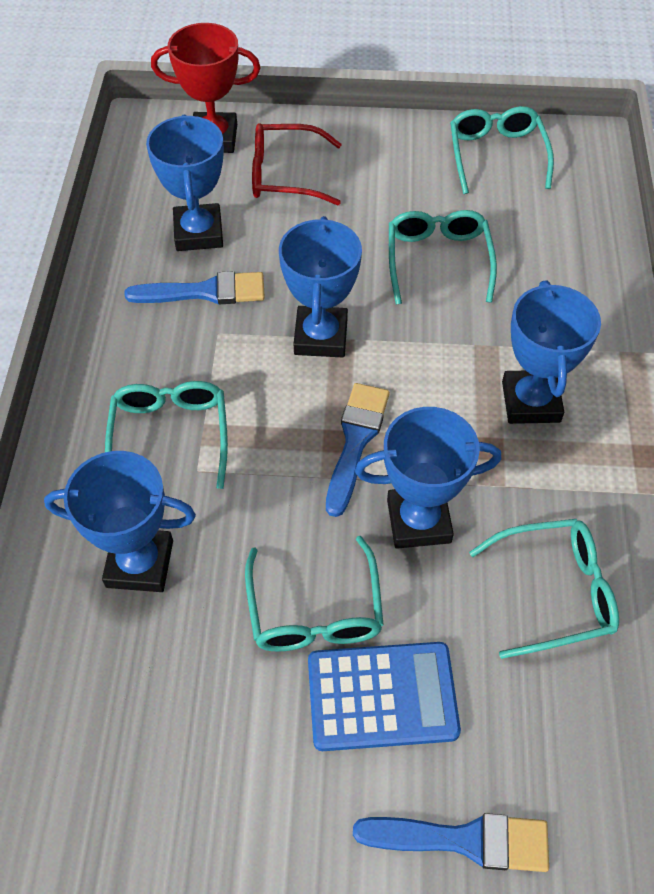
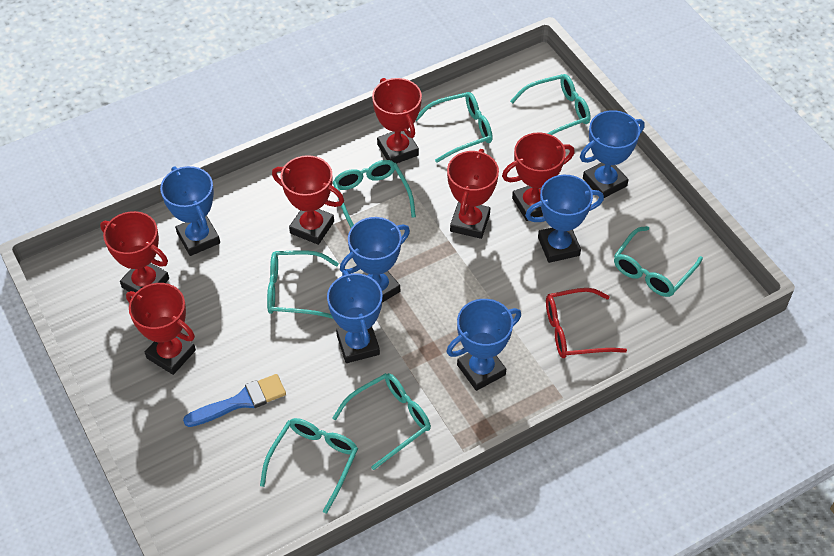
blue brush: [124,271,265,304] [326,383,390,517] [353,813,549,872] = 3 -> [183,374,286,427] = 1
blue calculator: [308,642,461,751] = 1 -> none = 0
blue trophy: [44,451,196,592] [146,115,224,251] [279,216,362,358] [355,407,501,549] [502,281,601,424] = 5 -> [160,166,220,256] [327,270,383,363] [340,217,410,303] [446,299,521,391] [525,175,604,263] [580,110,644,198] = 6
red trophy: [151,23,261,153] = 1 -> [100,211,169,292] [126,283,196,375] [272,155,344,245] [372,78,422,163] [447,149,499,239] [502,132,575,221] = 6
turquoise glasses: [105,381,228,489] [245,536,384,652] [389,210,497,305] [450,106,554,194] [469,519,619,659] = 5 -> [260,418,358,514] [267,250,339,319] [333,160,416,228] [333,373,431,470] [416,92,493,163] [510,74,591,135] [614,226,703,297] = 7

